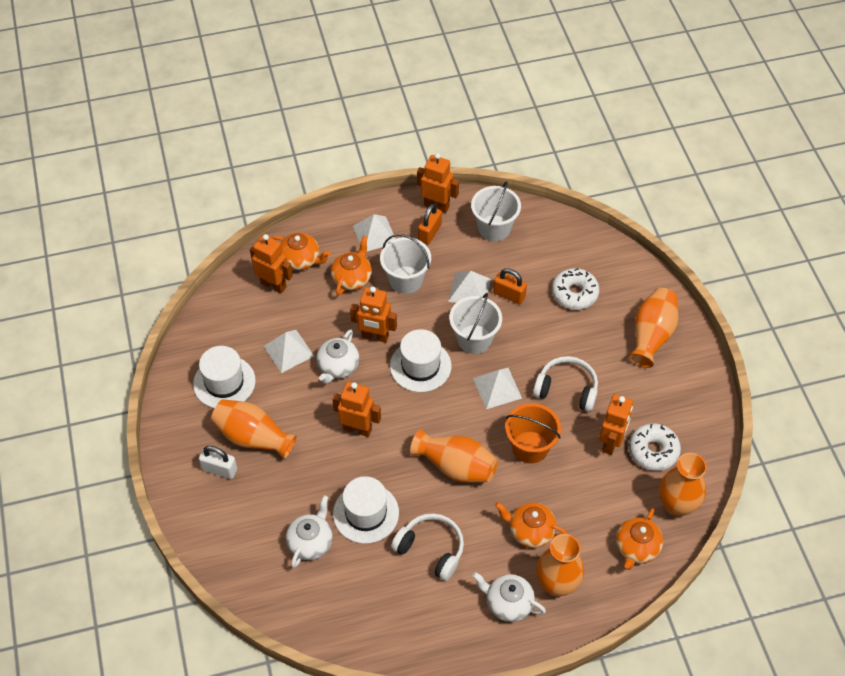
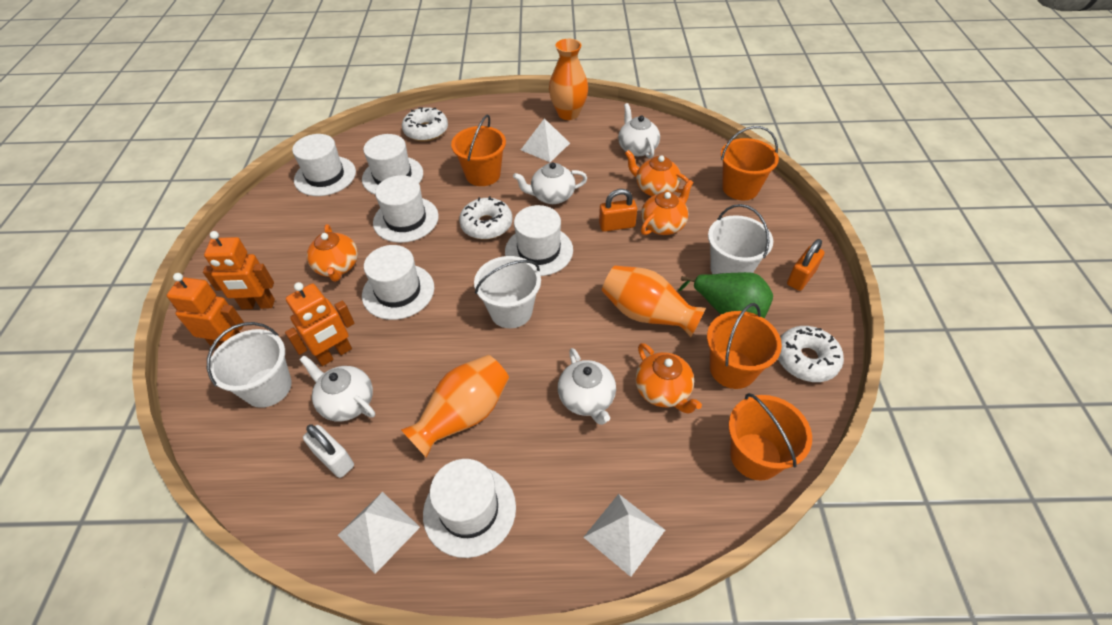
green pear: none = 0 -> [678,272,773,318] = 1
orange bucket: [505,403,561,464] = 1 -> [451,115,506,186] [707,303,782,389] [721,126,779,200] [728,393,812,481] = 4
orange robot: [250,234,293,294] [332,382,381,437] [350,286,397,343] [417,153,459,213] [599,394,633,455] = 5 -> [167,273,244,348] [203,231,275,309] [285,282,354,366] = 3
orange vase: [211,399,297,460] [410,429,498,483] [536,534,584,597] [628,288,678,368] [659,453,707,517] = 5 -> [401,355,509,457] [549,39,588,120] [602,265,706,337] = 3
white donut: [552,268,599,310] [629,423,681,471] = 2 -> [402,107,448,141] [459,196,512,239] [778,326,844,382] = 3
white hat: [193,346,256,408] [333,476,399,544] [390,329,452,392] = 3 -> [292,134,356,196] [362,134,423,194] [362,245,434,320] [373,175,439,243] [423,459,516,558] [505,205,573,276] = 6
white headphones: [391,513,464,581] [533,356,598,412] = 2 -> none = 0
white pyramid: [264,330,314,373] [353,214,396,251] [448,271,491,303] [473,368,522,409] = 4 -> [338,492,420,574] [521,118,570,162] [584,494,665,577] = 3
white teapot: [286,495,333,568] [316,329,360,384] [472,572,546,622] = 3 -> [299,355,375,422] [513,162,587,204] [558,348,616,425] [618,103,660,158] = 4

